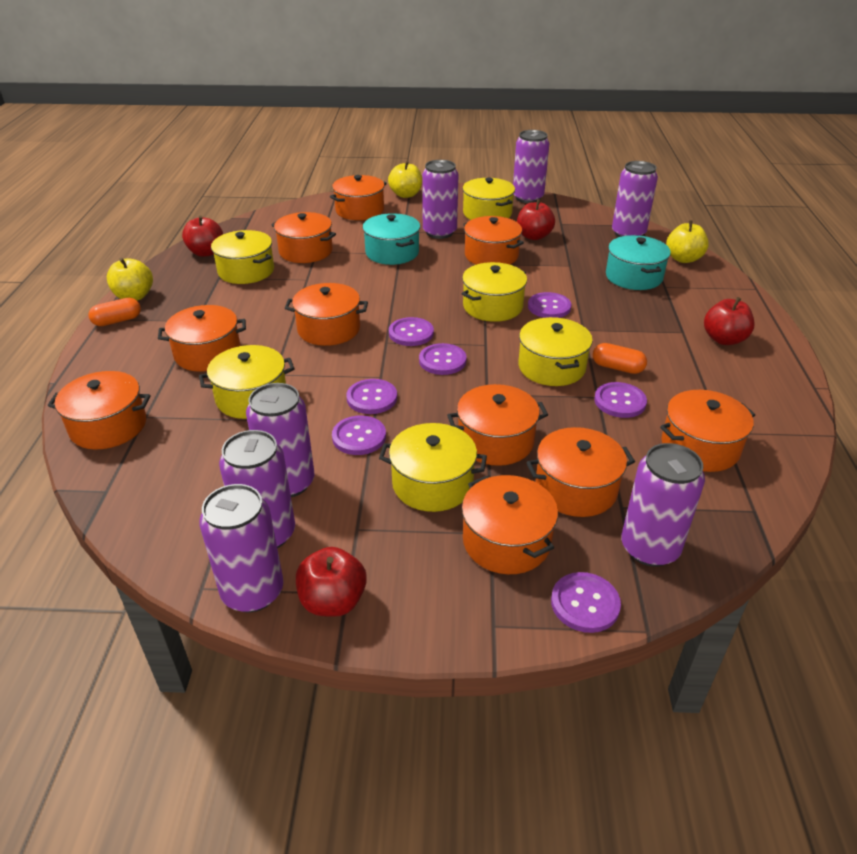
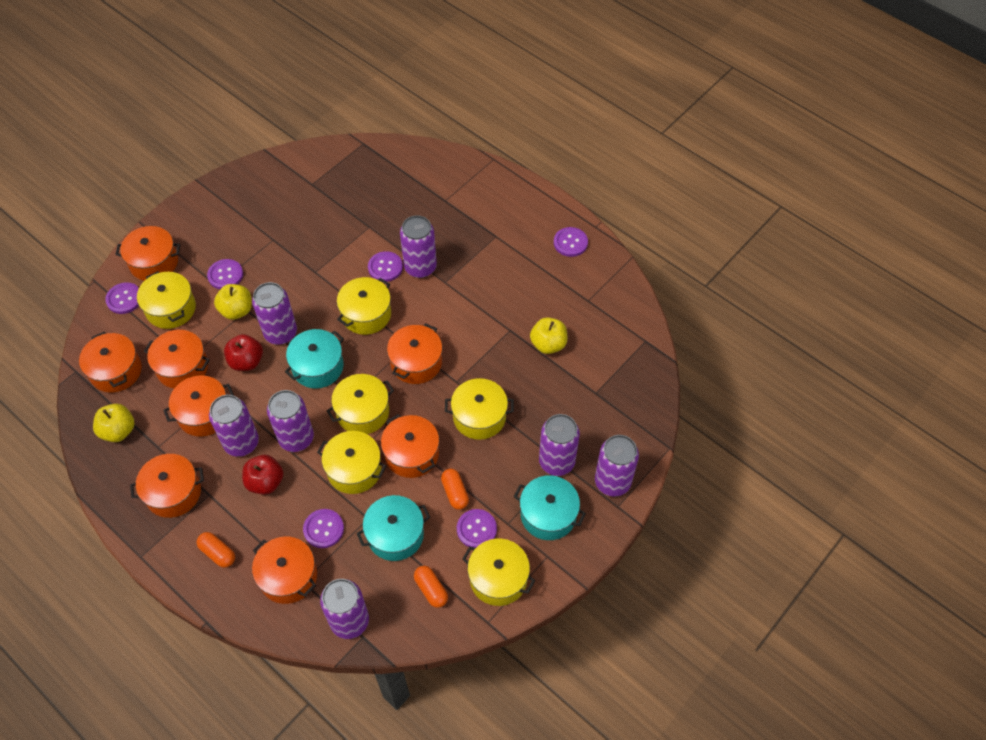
orange capsule: [88,298,141,326] [593,343,647,374] = 2 -> [197,532,235,568] [414,566,448,608] [441,469,469,510] = 3
orange pot: [48,371,151,450] [158,305,246,372] [271,212,336,263] [285,283,368,346] [330,175,387,220] [447,384,548,466] [462,475,558,574] [463,216,524,265] [526,427,635,517] [660,390,755,472] = 10 -> [79,332,142,393] [116,226,180,281] [130,454,204,518] [144,330,210,389] [163,375,234,437] [252,537,317,604] [381,414,439,478] [387,323,442,384] = 8
purple button: [332,415,386,455] [346,379,397,414] [389,317,434,346] [419,343,467,375] [528,292,572,318] [551,572,621,633] [594,382,647,418] = 7 -> [105,282,139,314] [207,259,243,289] [303,509,344,548] [368,251,403,282] [457,509,497,548] [554,227,588,257] = 6
red apple: [182,216,223,257] [296,547,367,617] [517,199,555,240] [704,297,754,345] = 4 -> [224,334,263,371] [242,455,284,495] = 2
turquoise pot: [363,213,420,265] [606,235,671,290] = 2 -> [285,329,344,389] [357,495,430,561] [514,475,586,540] = 3

